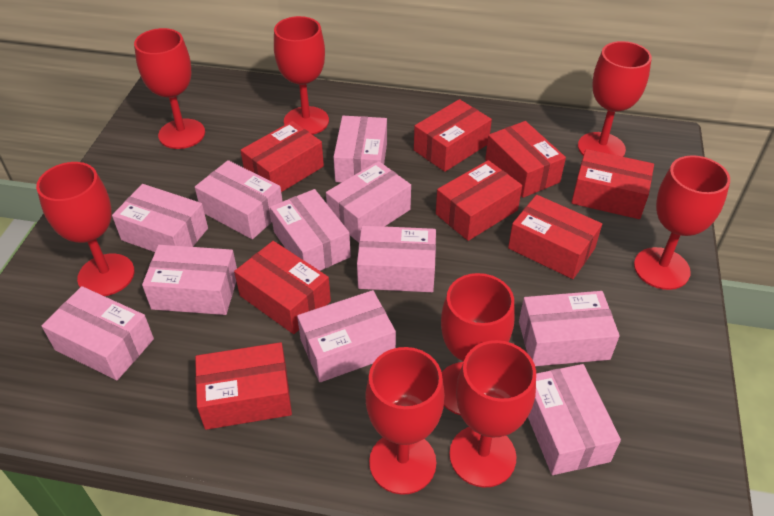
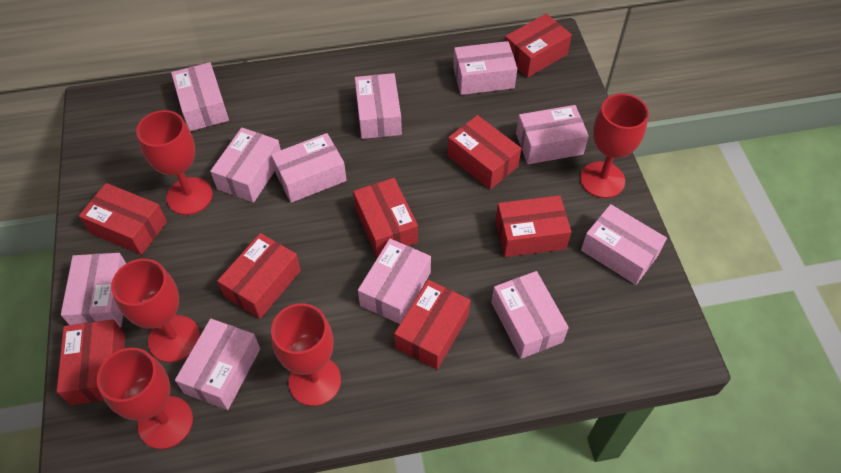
red goblet: [36,162,135,296] [134,28,205,149] [274,16,329,135] [366,347,445,495] [441,273,515,415] [449,340,536,488] [578,41,652,157] [634,155,730,290] = 8 -> [97,348,193,449] [111,259,200,362] [136,110,212,215] [271,303,341,406] [580,93,649,198] = 5

